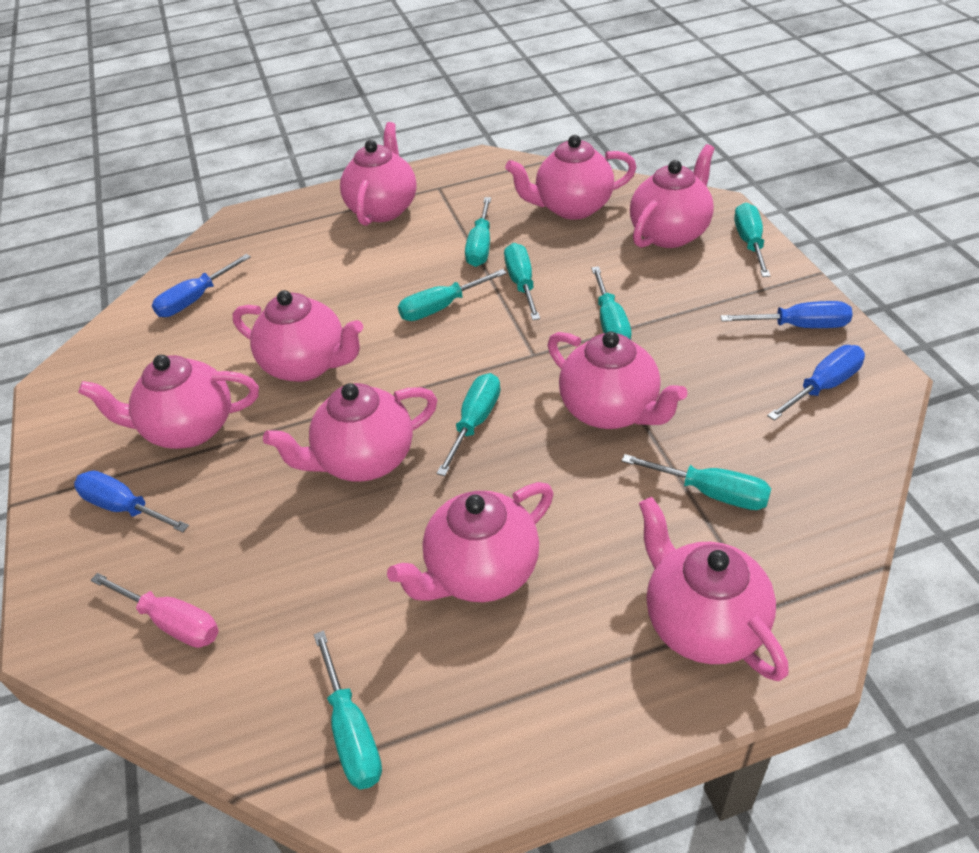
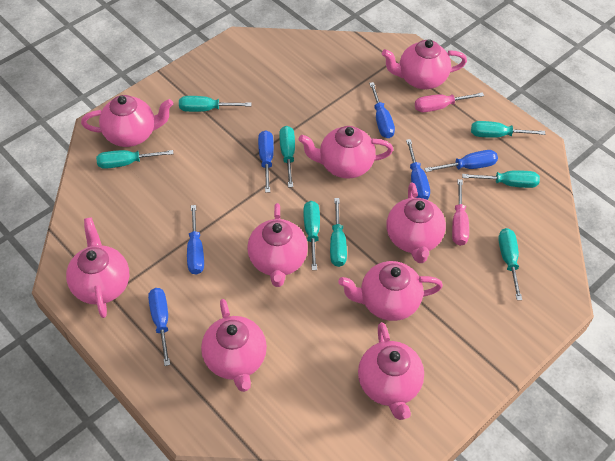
blue screwdriver: [74,470,189,533] [152,254,251,317] [720,301,852,328] [767,345,865,421] = 4 -> [148,288,170,366] [187,205,204,275] [258,130,274,193] [369,82,395,138] [406,139,430,200] [424,150,498,172] = 6
pink screwdriver: [90,573,219,648] = 1 -> [415,92,484,112] [452,179,469,246] = 2

